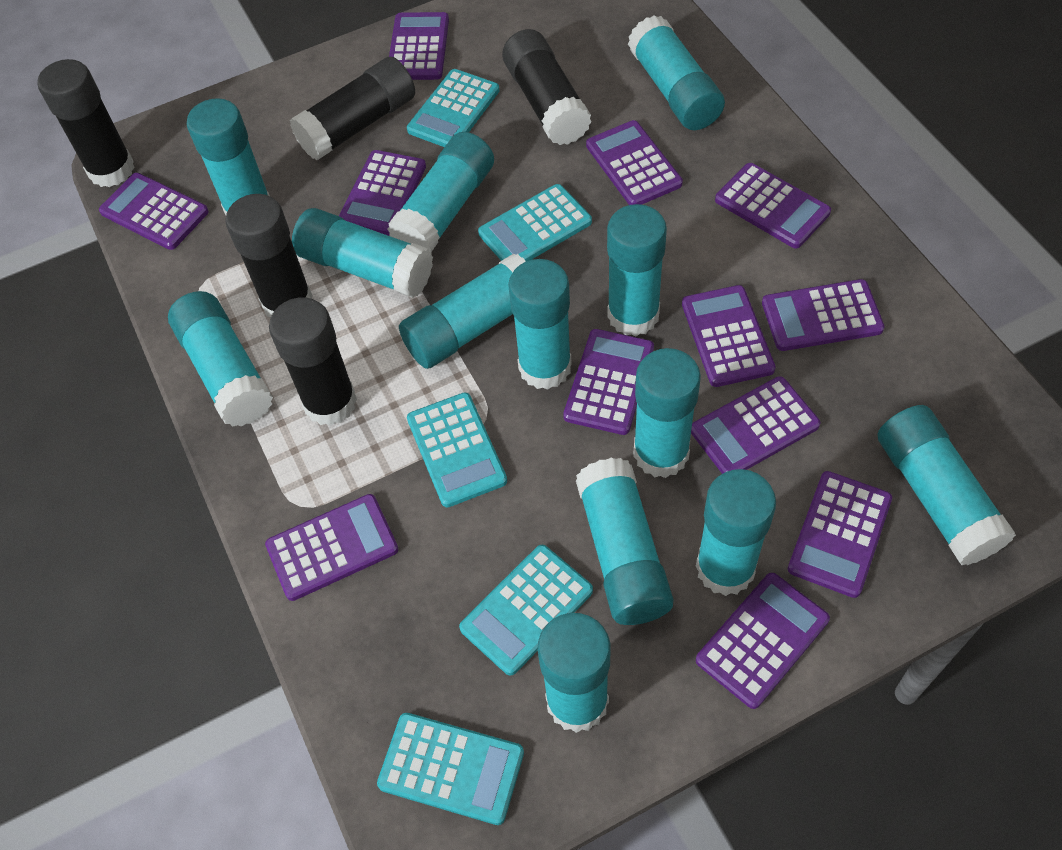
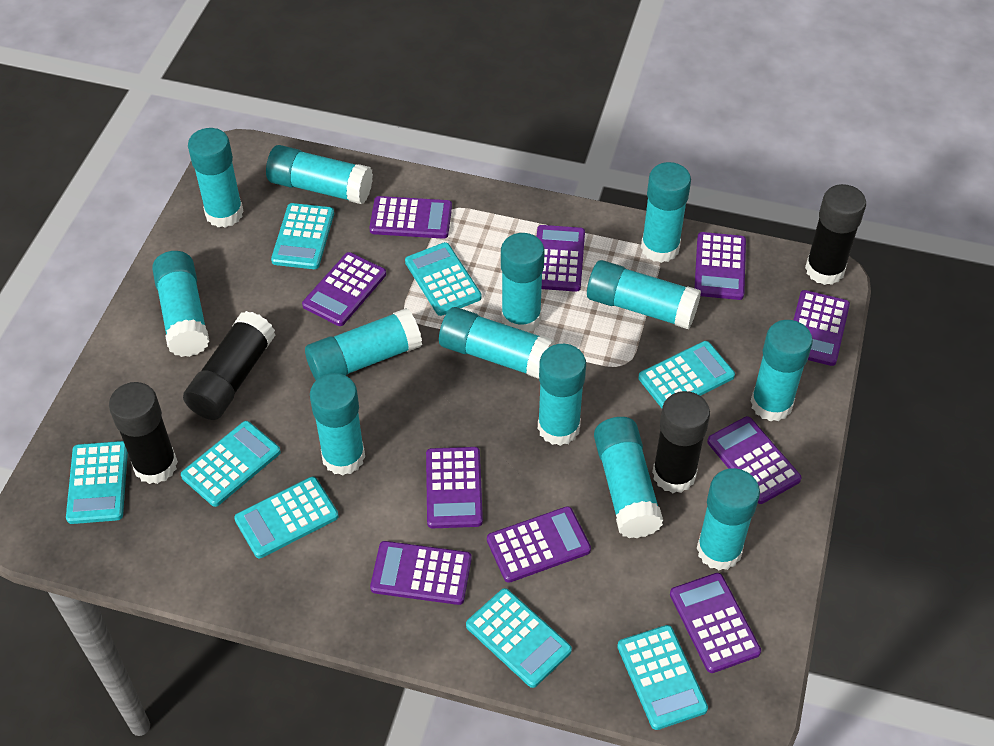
black glue stick: [37,59,135,187] [225,194,312,317] [269,297,357,426] [290,57,415,160] [502,29,592,145] = 5 -> [109,382,178,484] [183,311,275,420] [652,391,710,493] [805,184,866,285] = 4
purple calculator: [99,173,209,250] [265,494,398,601] [339,150,426,236] [389,12,449,80] [563,329,654,435] [586,120,683,205] [682,285,776,387] [691,376,820,474] [696,573,830,709] [715,163,831,249] [762,279,885,351] [788,471,892,598] = 12 -> [302,252,386,326] [369,196,452,239] [370,541,472,605] [426,447,483,528] [487,506,591,583] [537,225,585,292] [670,573,761,673] [694,232,746,300] [707,416,801,504] [794,290,850,366] = 10
turquoise calculator: [377,713,524,825] [407,69,499,147] [407,392,507,508] [459,545,593,676] [478,184,592,261] = 5 -> [66,441,128,524] [181,421,281,507] [234,477,339,558] [271,203,334,269] [405,242,482,316] [466,588,572,688] [617,625,708,730] [638,341,735,408] = 8

